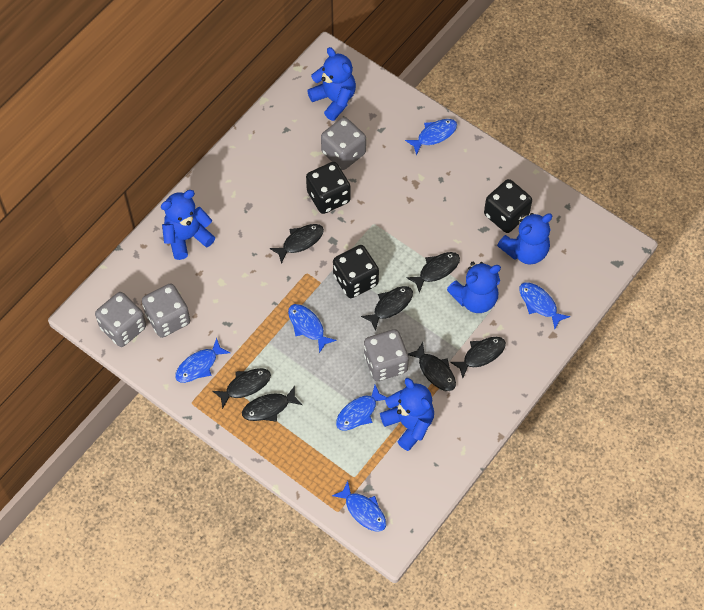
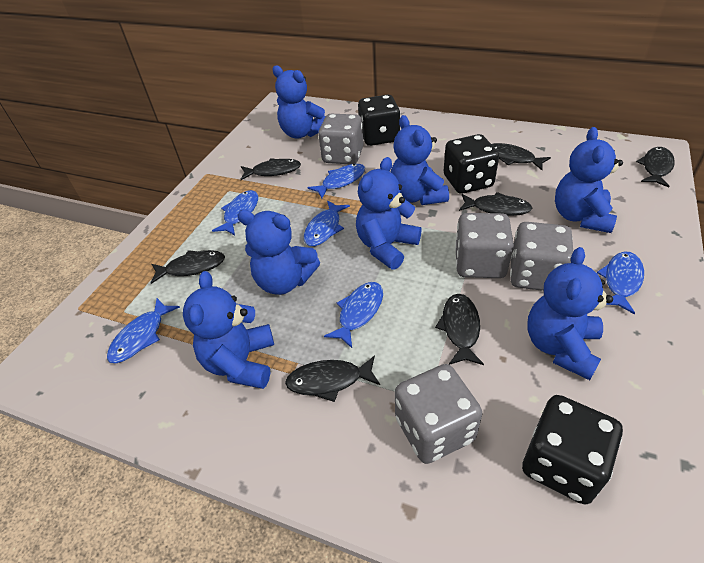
blue teddy bear: [161,190,215,260] [307,47,356,121] [380,378,434,451] [447,262,501,313] [497,213,553,264] = 5 -> [183,271,274,389] [237,210,320,295] [272,65,326,138] [356,157,422,270] [391,115,449,205] [527,247,613,380] [555,127,623,233] = 7

